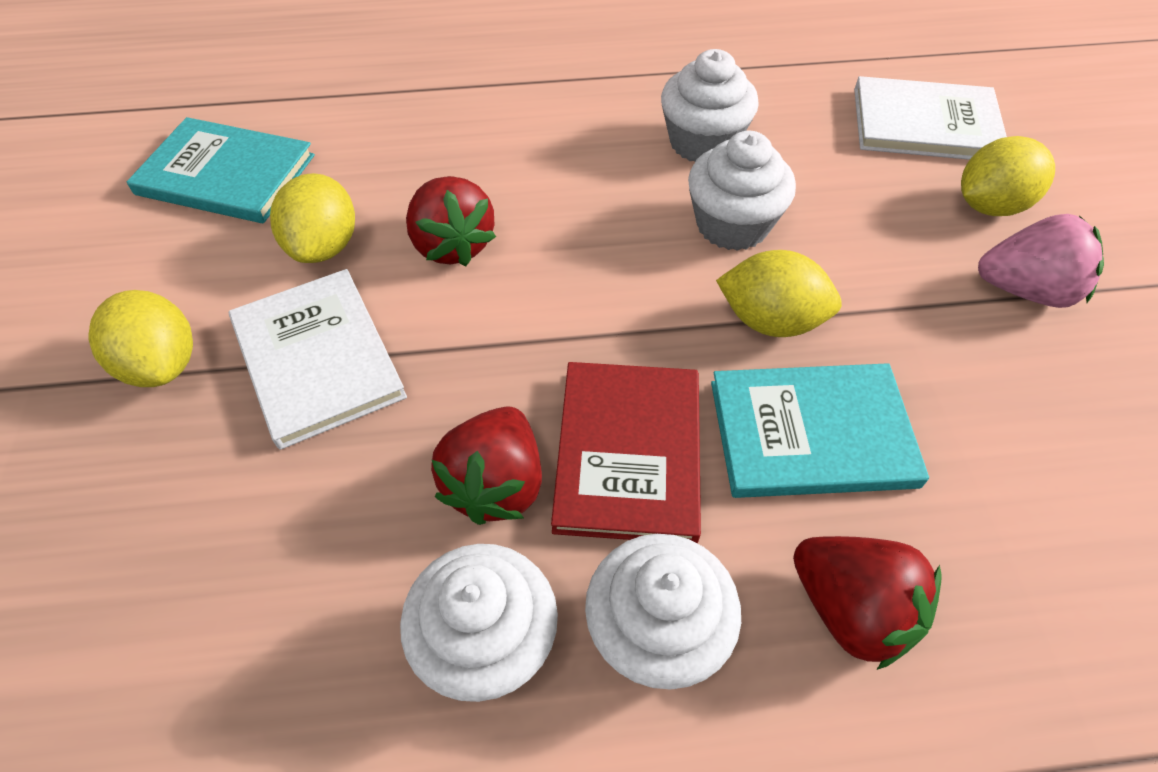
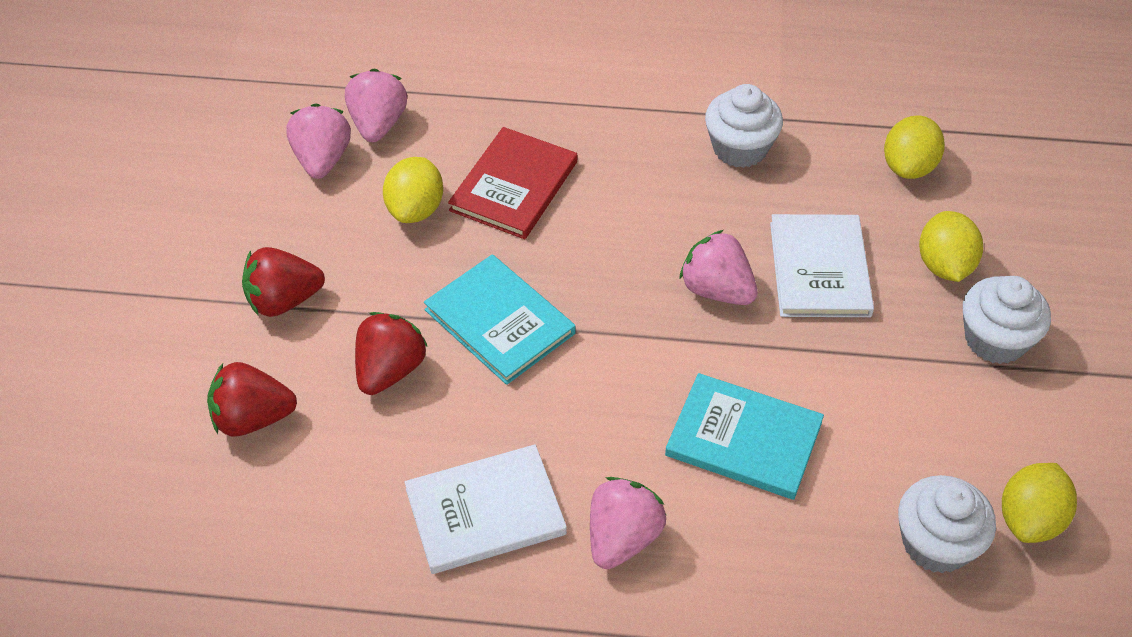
pink strawberry: [978,214,1104,308] = 1 -> [286,103,351,179] [345,69,407,142] [590,477,666,569] [679,230,758,305] = 4
white cupcake: [400,544,558,702] [585,534,741,690] [661,49,759,161] [688,131,796,251] = 4 -> [705,84,783,168] [898,475,996,573] [963,276,1051,364] = 3

